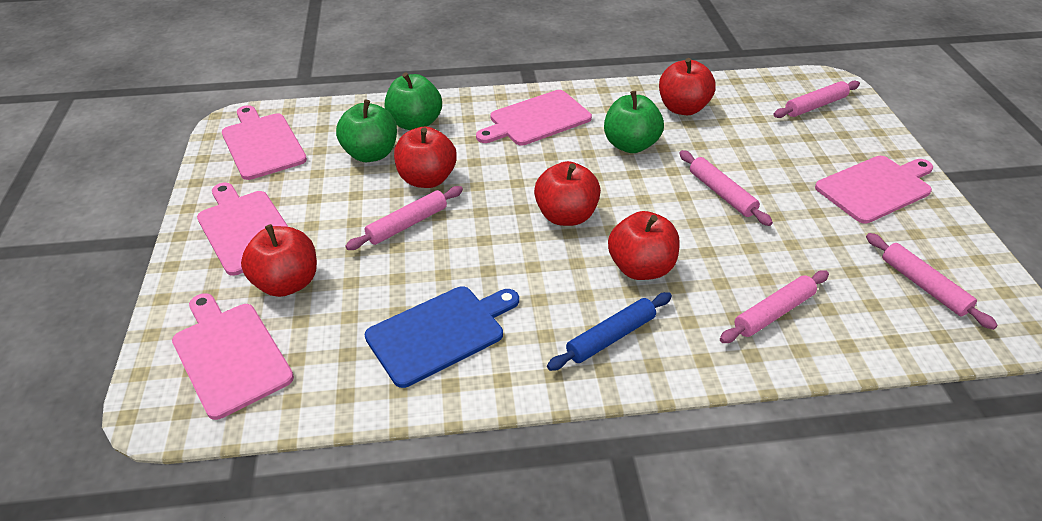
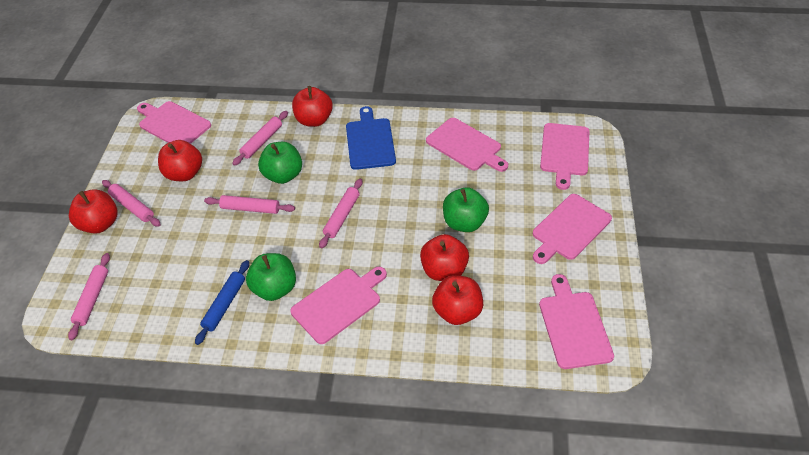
pink cutting board: [172,293,294,420] [197,183,288,276] [222,105,307,180] [476,90,592,145] [815,156,933,224] = 5 -> [137,101,211,144] [290,267,387,344] [426,118,508,172] [533,194,612,264] [539,274,614,369] [540,123,589,190] = 6

